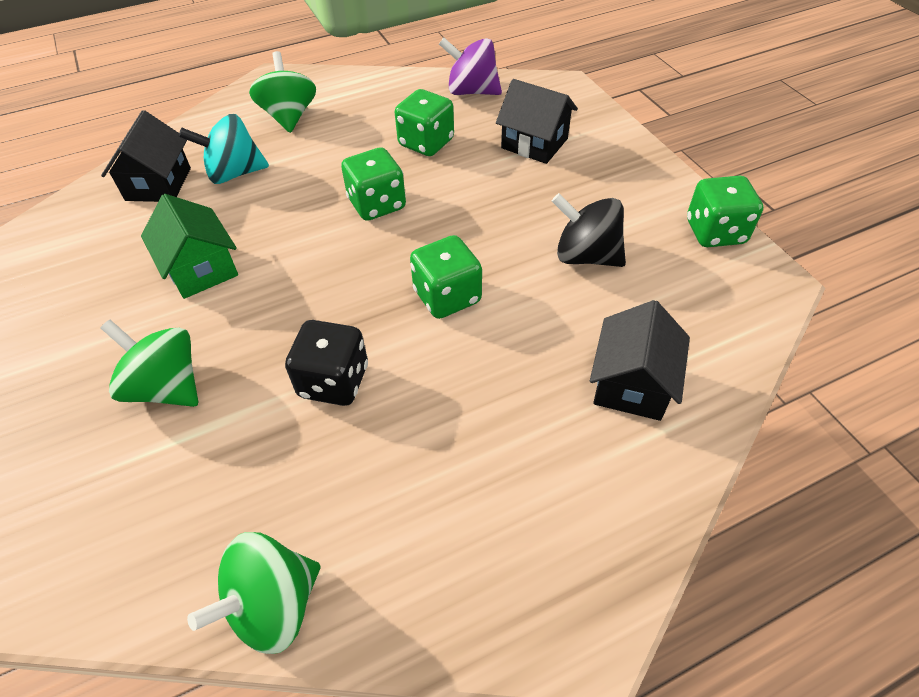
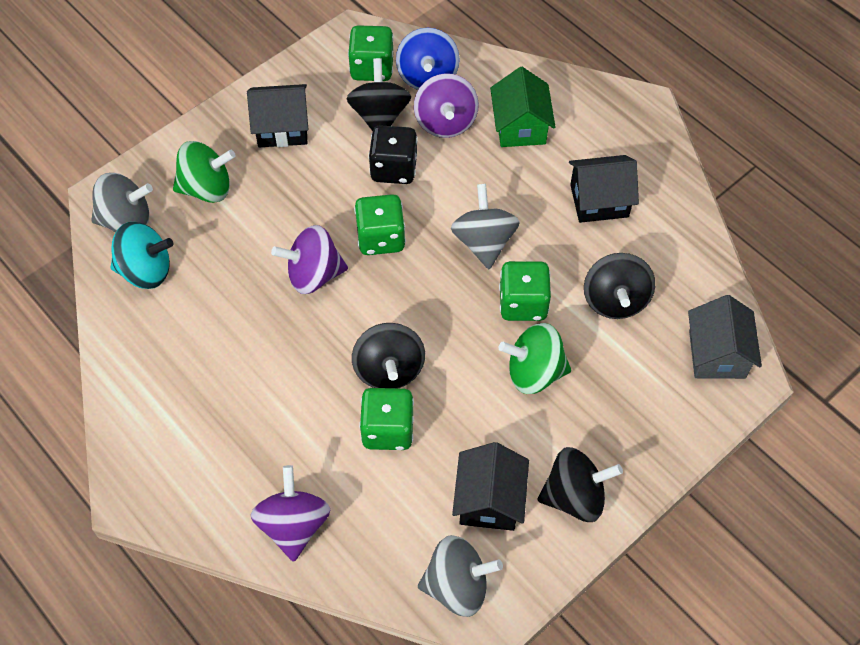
black spinning top: [552,193,626,267] = 1 -> [346,58,411,131] [352,323,425,388] [538,447,623,522] [584,253,655,319] = 4
blue spinning top: none = 0 -> [396,28,460,90] = 1
green spinning top: [100,320,198,407] [187,532,321,654] [249,51,316,133] = 3 -> [173,141,236,203] [499,323,571,394] = 2
grey house: none = 0 -> [688,295,762,379] = 1
grey spinning top: none = 0 -> [91,173,153,232] [418,535,503,617] [451,184,520,269] = 3
purple spinning top: [439,38,502,95] = 1 -> [251,465,330,562] [271,225,348,294] [414,73,479,138] = 3

